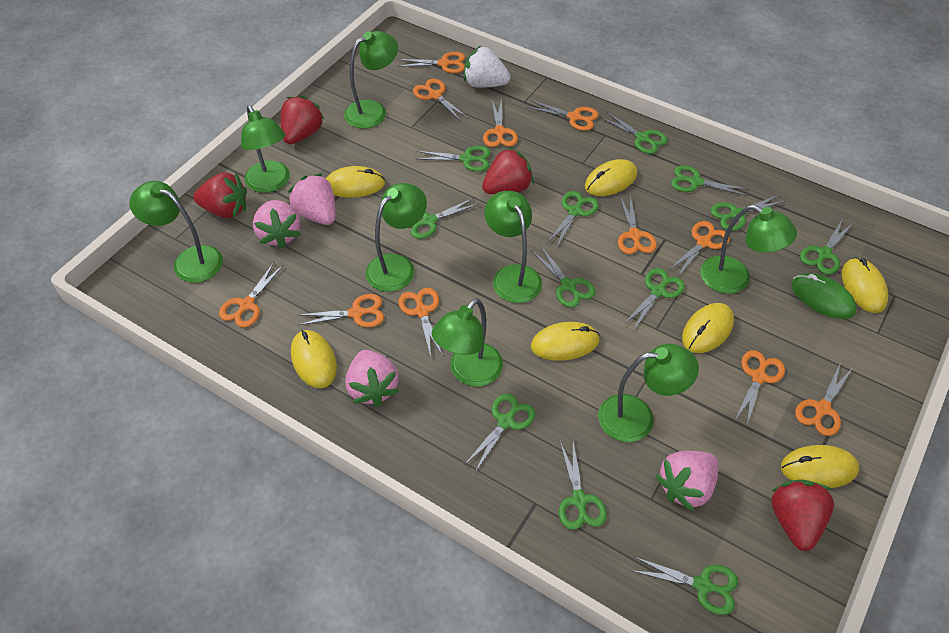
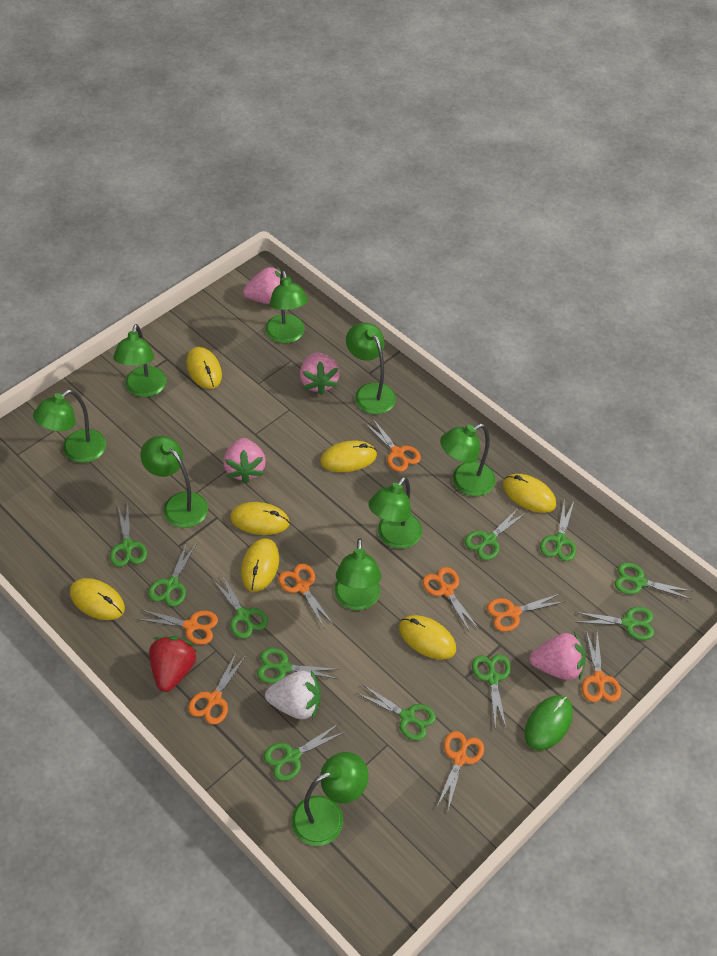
green lamp: [129,181,223,283] [241,105,290,193] [344,31,398,128] [365,183,427,292] [432,298,503,386] [484,191,542,303] [598,344,699,442] [700,205,797,294] = 8 -> [33,390,106,463] [113,324,167,397] [140,436,208,528] [265,271,308,343] [291,752,368,846] [334,538,381,610] [346,323,396,414] [368,476,422,549] [440,424,496,496] = 9
green scissors: [411,198,479,239] [417,146,491,172] [464,394,535,472] [532,245,595,308] [547,191,599,249] [559,441,607,530] [600,112,668,154] [623,268,685,331] [631,557,738,615] [671,165,749,196] [710,195,786,231] [800,219,853,275] = 12 -> [110,505,147,567] [148,540,197,607] [213,573,268,639] [257,648,340,683] [264,724,345,781] [356,684,436,741] [465,507,527,560] [472,654,511,727] [540,502,576,561] [575,607,654,640] [615,562,692,600] = 11
orange scissors: [219,262,283,328] [299,294,384,327] [398,52,465,73] [398,288,443,357] [413,79,469,121] [483,98,518,147] [527,100,599,131] [618,195,657,254] [668,221,730,276] [735,350,785,427] [795,362,852,436] = 11 -> [137,610,218,645] [188,651,246,725] [278,564,334,628] [365,418,421,472] [423,567,479,632] [436,731,484,810] [487,593,563,632] [582,631,621,702] = 8
red strawberry: [193,172,247,218] [281,95,324,144] [482,147,534,194] [771,480,834,551] = 4 -> [149,636,197,692] = 1

